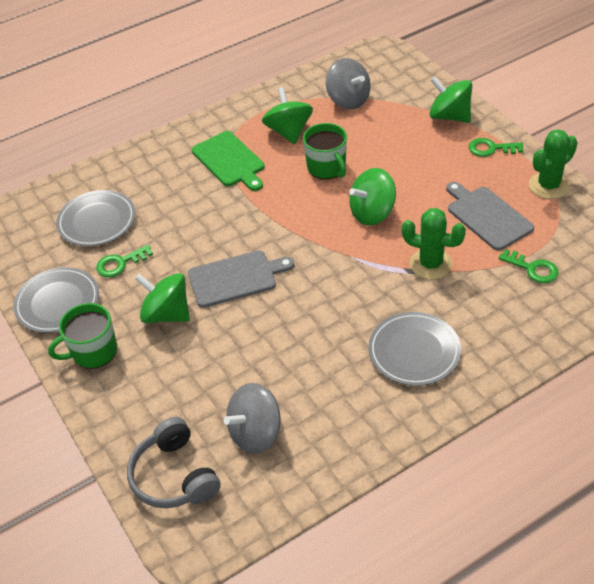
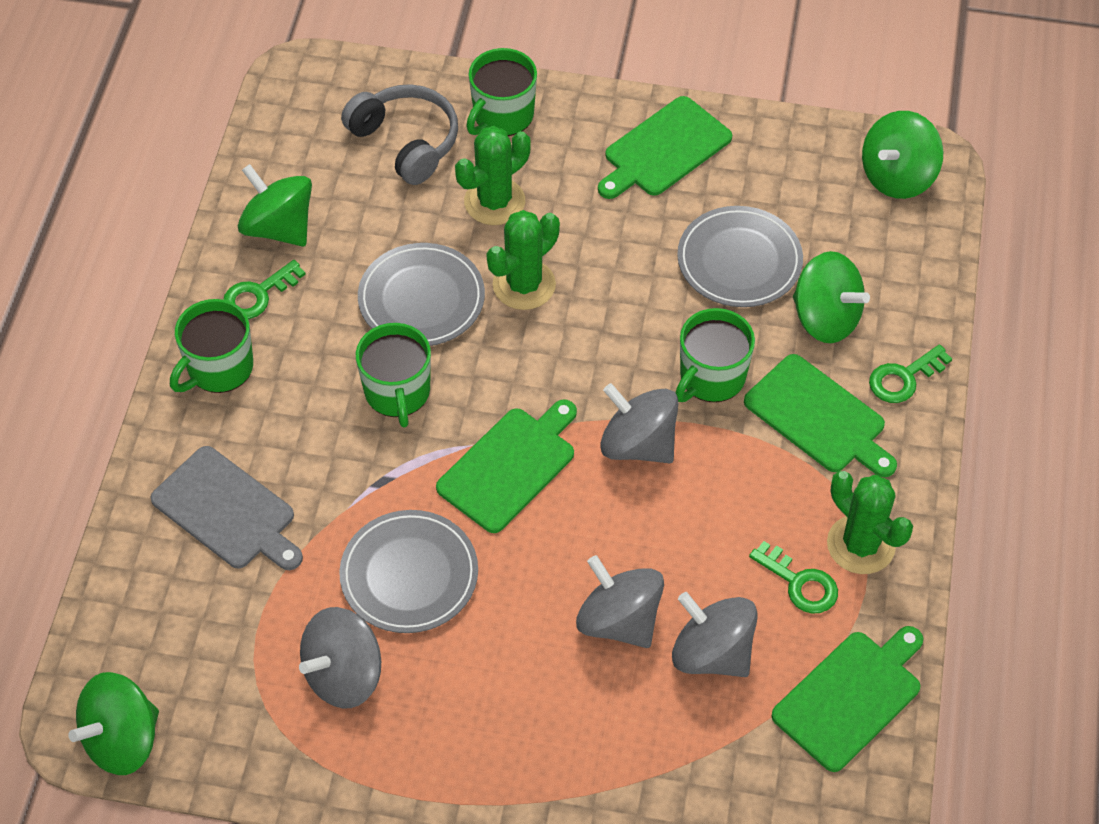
green cactus: [402,208,466,279] [529,129,578,199] = 2 -> [455,126,531,225] [486,210,560,310] [827,471,913,574] = 3
green cutting board: [192,131,265,191] = 1 -> [436,399,577,533] [598,96,732,199] [744,354,897,477] [771,626,923,772] = 4
green mug: [48,303,117,369] [303,123,347,179] = 2 -> [170,299,253,393] [356,323,431,428] [466,48,537,136] [676,308,755,402] = 4
grey cutting board: [188,250,294,308] [446,182,534,251] = 2 -> [150,446,303,570] = 1
grey spinning top: [224,383,281,454] [326,58,371,110] = 2 -> [299,607,381,708] [576,555,664,648] [600,383,678,463] [672,592,757,677] = 4

